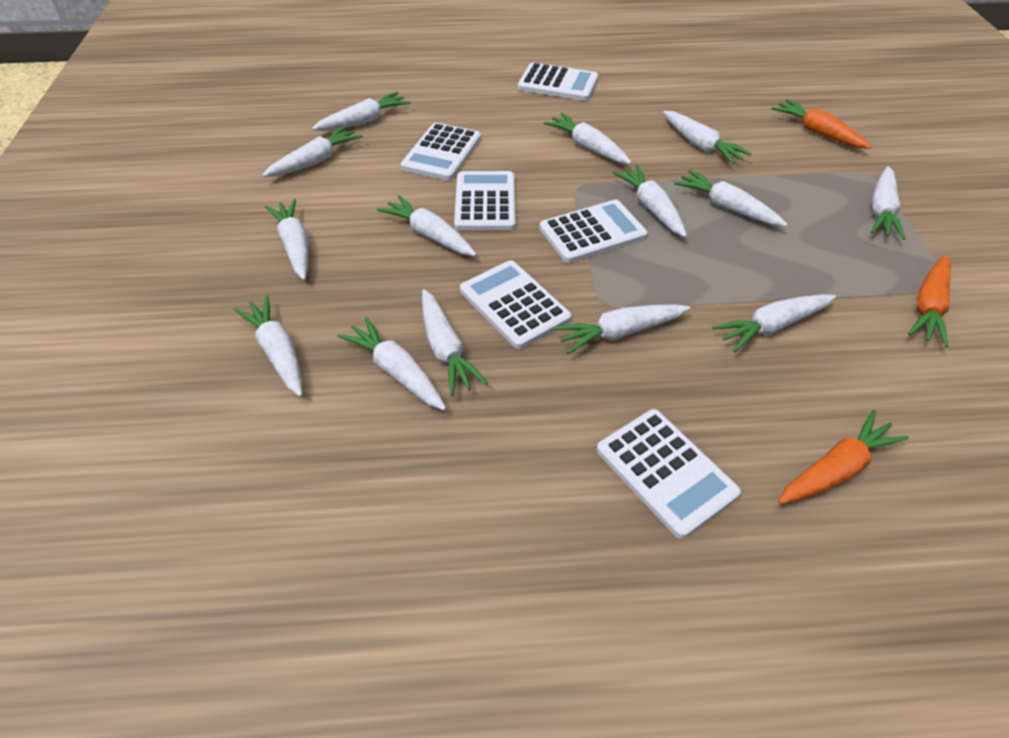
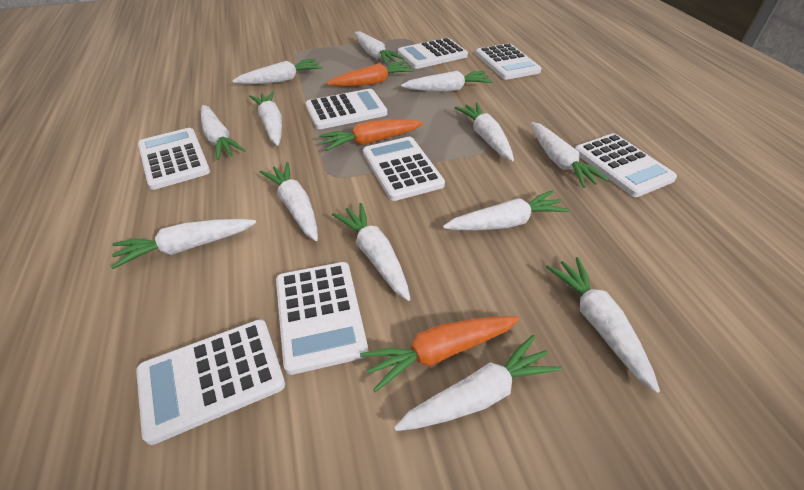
white calculator: [401,123,481,181] [454,171,516,231] [460,260,571,349] [518,63,598,101] [540,199,647,263] [597,409,741,539] = 6 -> [136,319,285,445] [138,128,210,190] [276,262,368,375] [306,89,387,129] [363,137,445,201] [398,38,468,69] [476,43,541,80] [575,133,677,197] = 8
white carrot: [234,295,302,397] [262,126,363,177] [265,199,309,280] [312,92,410,131] [337,317,446,410] [377,195,477,256] [422,289,488,396] [543,113,632,164] [554,304,690,354] [612,165,687,237] [663,111,752,165] [674,170,788,226] [712,294,836,352] [871,166,905,240] = 14 -> [111,219,256,269] [201,105,246,160] [233,59,323,84] [249,91,282,146] [260,162,318,241] [332,203,410,301] [354,31,404,65] [394,335,562,431] [401,71,493,92] [443,190,570,230] [455,102,514,161] [531,122,609,188] [546,257,660,393] = 13

